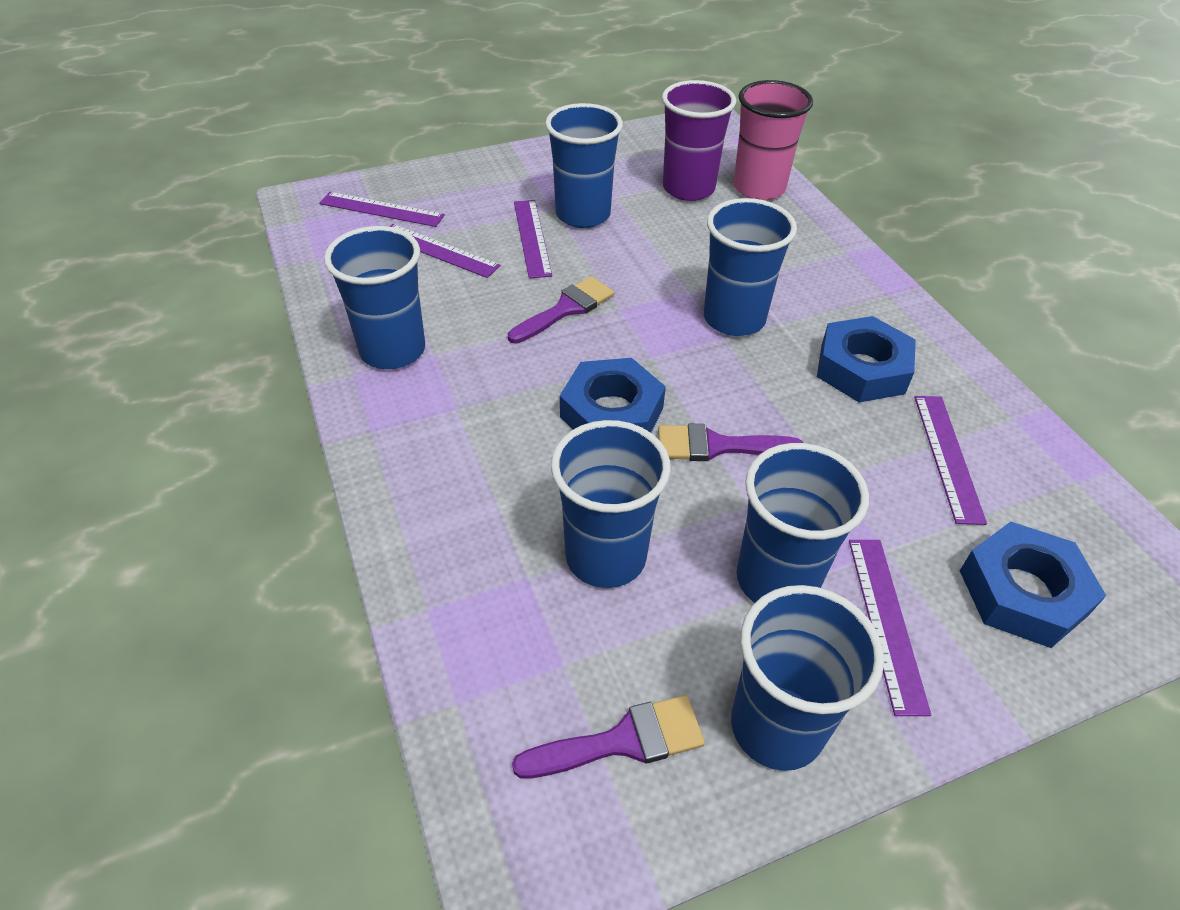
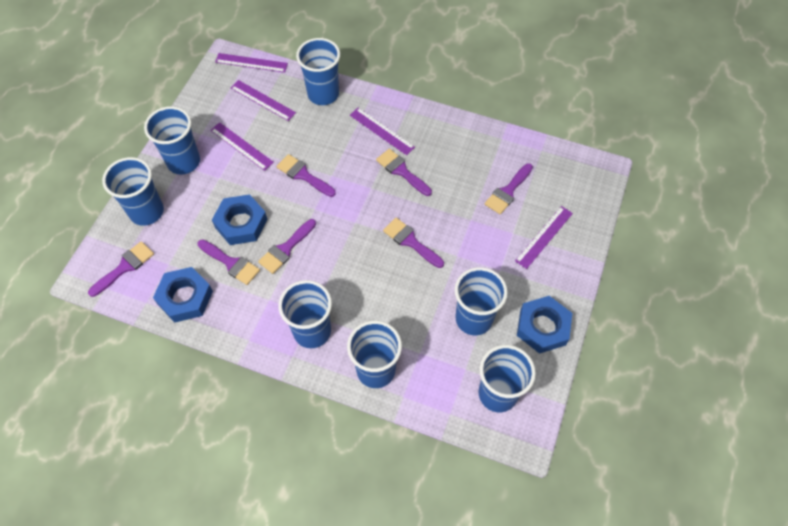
blue cup: [324,226,425,369] [545,103,623,228] [551,420,671,588] [704,198,797,336] [731,585,884,771] [737,443,869,603] = 6 -> [102,157,164,226] [144,106,200,175] [278,280,332,348] [296,38,340,105] [347,320,402,388] [455,267,508,335] [479,345,536,412] = 7
pink cup: [733,80,813,200] = 1 -> none = 0
purple brush: [508,276,614,344] [512,695,705,779] [658,424,803,461] = 3 -> [88,241,154,297] [197,239,260,285] [258,219,316,274] [277,154,336,197] [376,149,432,196] [383,218,444,268] [485,163,533,214] = 7
purple cup: [662,80,736,201] = 1 -> none = 0

